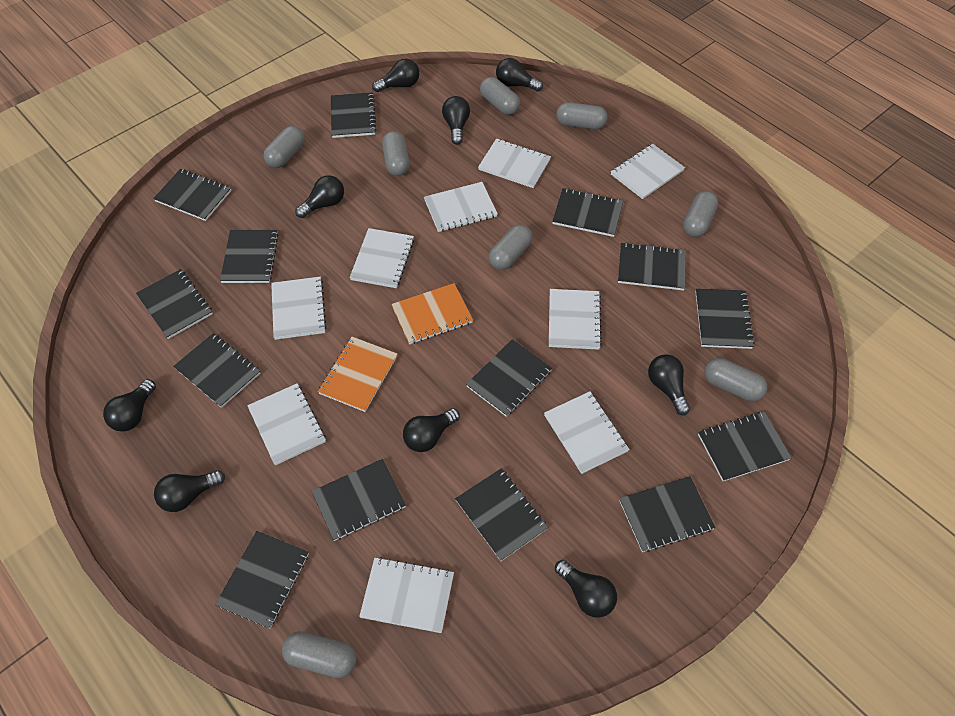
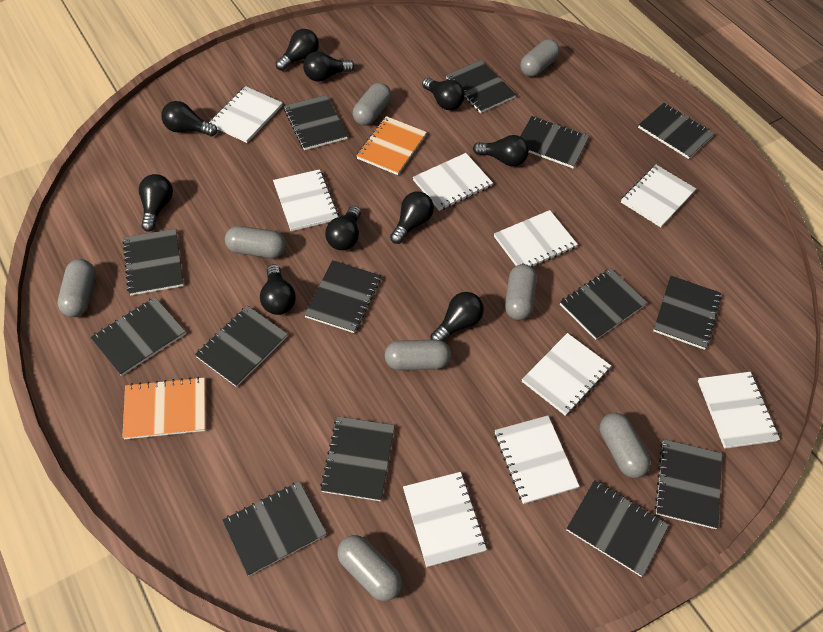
black light bulb: [103,379,156,432] [154,470,225,512] [295,175,344,218] [372,59,419,92] [403,408,460,452] [442,96,470,145] [496,58,543,92] [555,560,617,618] [648,354,690,415] = 9 -> [139,174,173,232] [161,101,217,136] [260,264,296,315] [276,29,319,71] [303,51,354,82] [325,206,361,250] [390,192,434,244] [422,78,465,110] [430,292,484,341] [473,135,529,166] = 10

